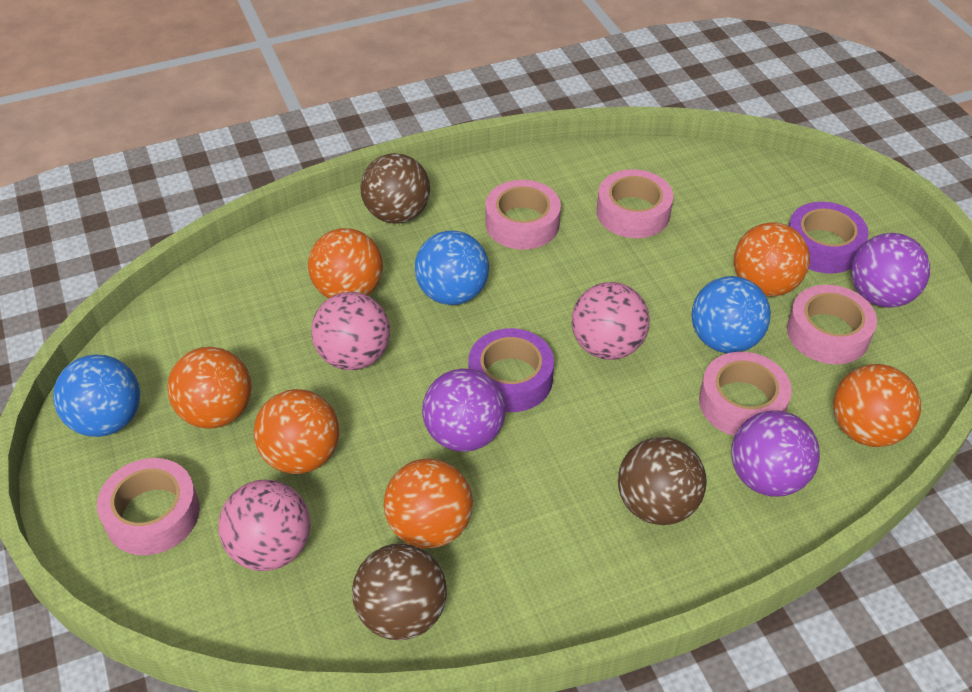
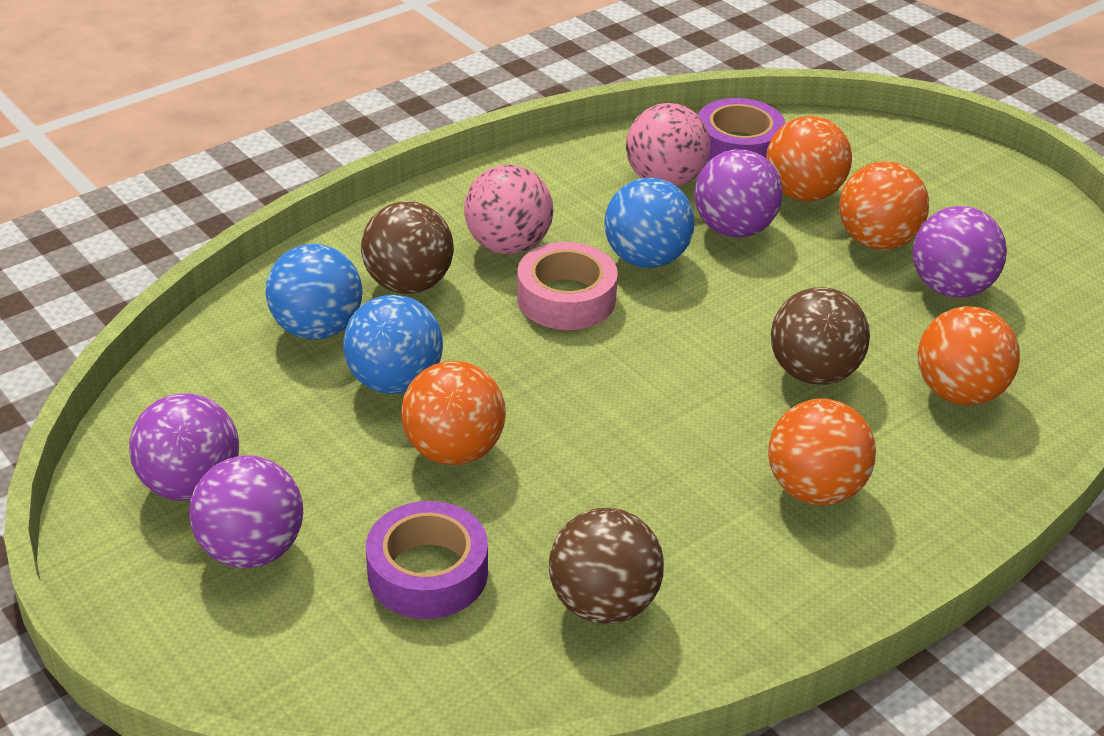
orange ball: [167,347,252,429] [254,389,339,474] [308,228,383,299] [384,458,473,548] [734,223,810,296] [833,364,921,447] = 6 -> [401,361,506,465] [766,116,852,202] [768,399,876,505] [839,161,929,250] [918,306,1020,405] = 5
pink ball: [219,479,310,571] [311,292,390,370] [572,282,650,360] = 3 -> [464,165,553,254] [626,103,710,187] = 2
pink tape: [97,458,200,555] [485,180,561,250] [597,169,673,238] [699,352,792,436] [787,285,877,364] = 5 -> [517,242,618,330] = 1
purple ball: [422,368,506,452] [731,410,820,496] [851,233,930,308] = 3 -> [129,393,239,501] [189,455,303,568] [694,149,783,238] [913,206,1007,298] = 4

